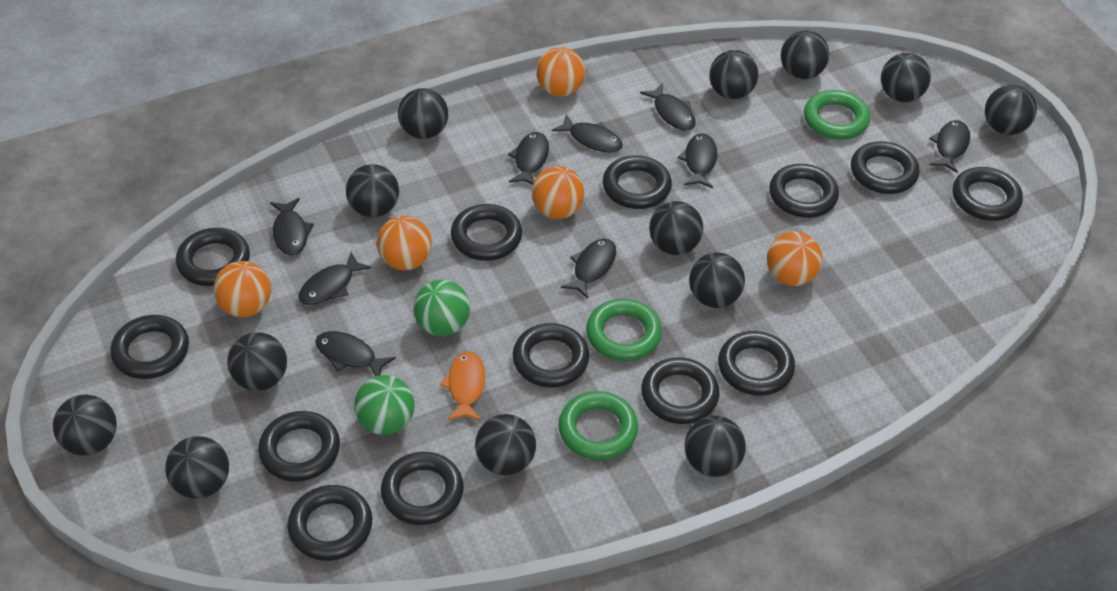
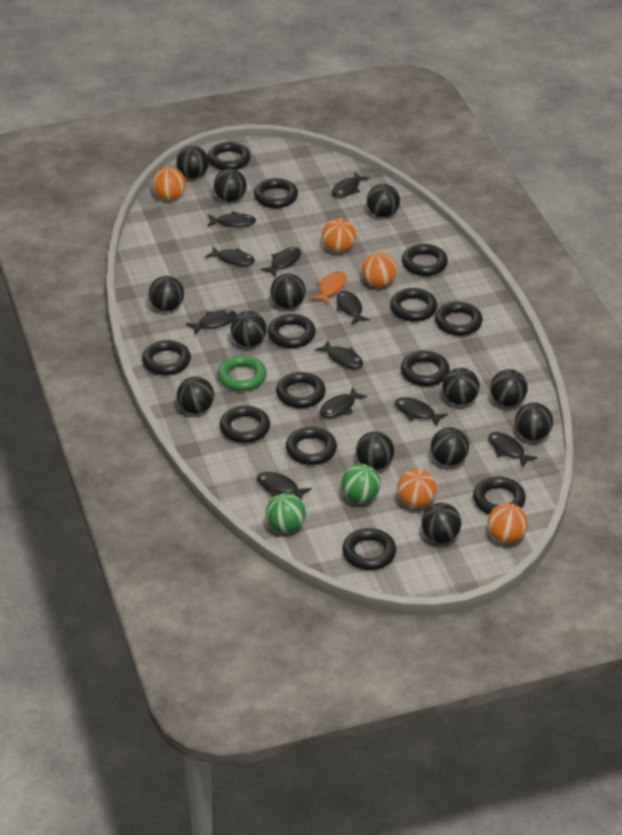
black fish: [270,198,314,256] [299,252,372,305] [315,331,396,376] [508,132,549,185] [552,114,623,152] [561,239,616,299] [640,83,696,131] [678,134,717,188] [929,120,970,173] = 9 -> [186,310,237,335] [205,246,255,266] [207,211,256,227] [257,472,312,501] [260,247,301,277] [315,340,363,369] [320,387,367,418] [331,172,369,198] [336,291,370,325] [395,397,448,426] [488,432,537,468] = 11
green ring: [558,391,638,460] [586,299,662,361] [804,90,870,140] = 3 -> [217,355,267,391] = 1

